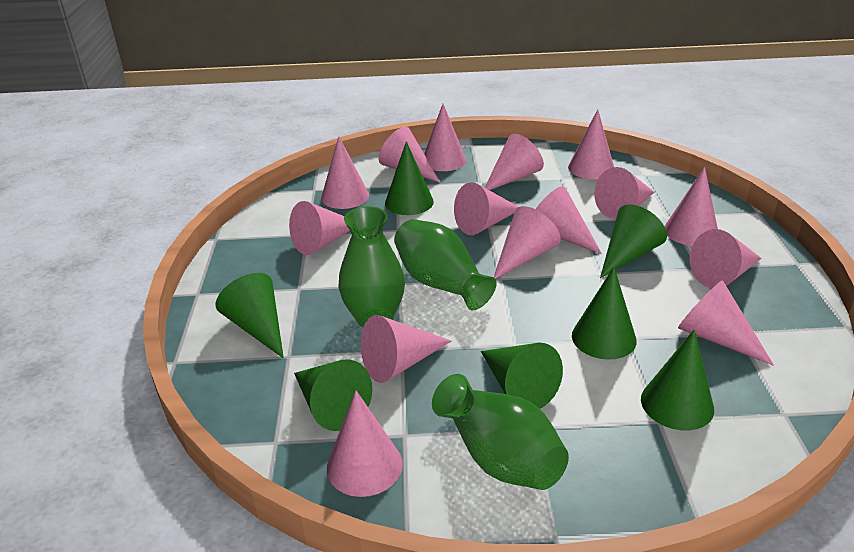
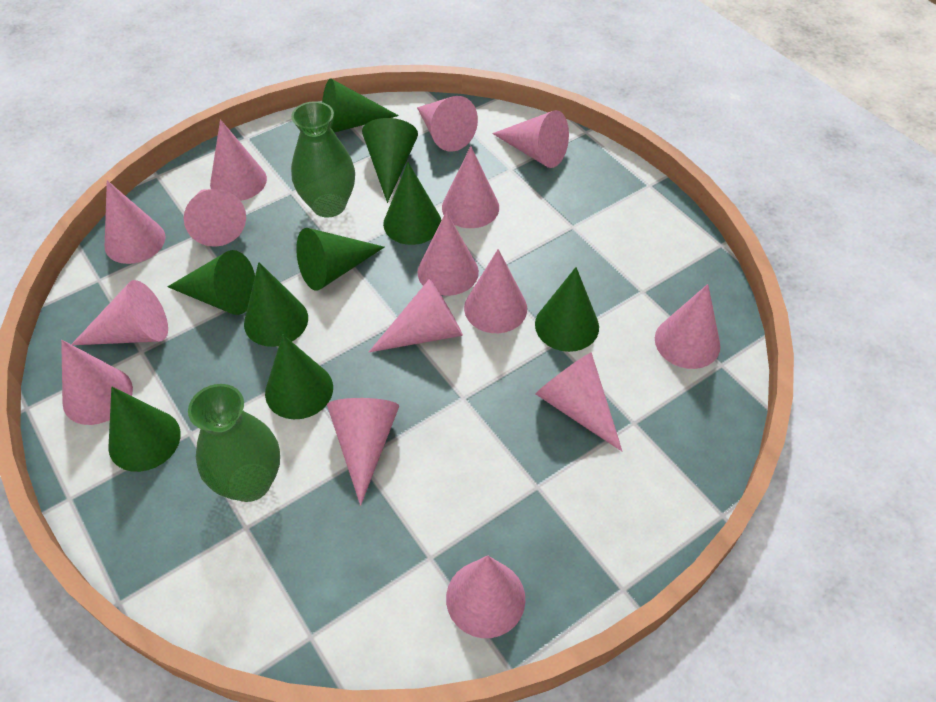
green cone: [215,273,284,358] [294,359,372,431] [385,141,434,215] [481,343,563,409] [572,267,637,360] [600,205,667,278] [641,329,714,431] = 7 -> [108,387,181,472] [167,250,255,315] [244,262,308,347] [265,334,333,419] [296,228,384,291] [322,79,399,133] [362,118,418,203] [383,162,442,245] [535,267,599,352] = 9
green vase: [338,206,405,328] [394,219,497,310] [432,374,569,490] = 3 -> [188,384,280,502] [291,101,355,218] = 2

